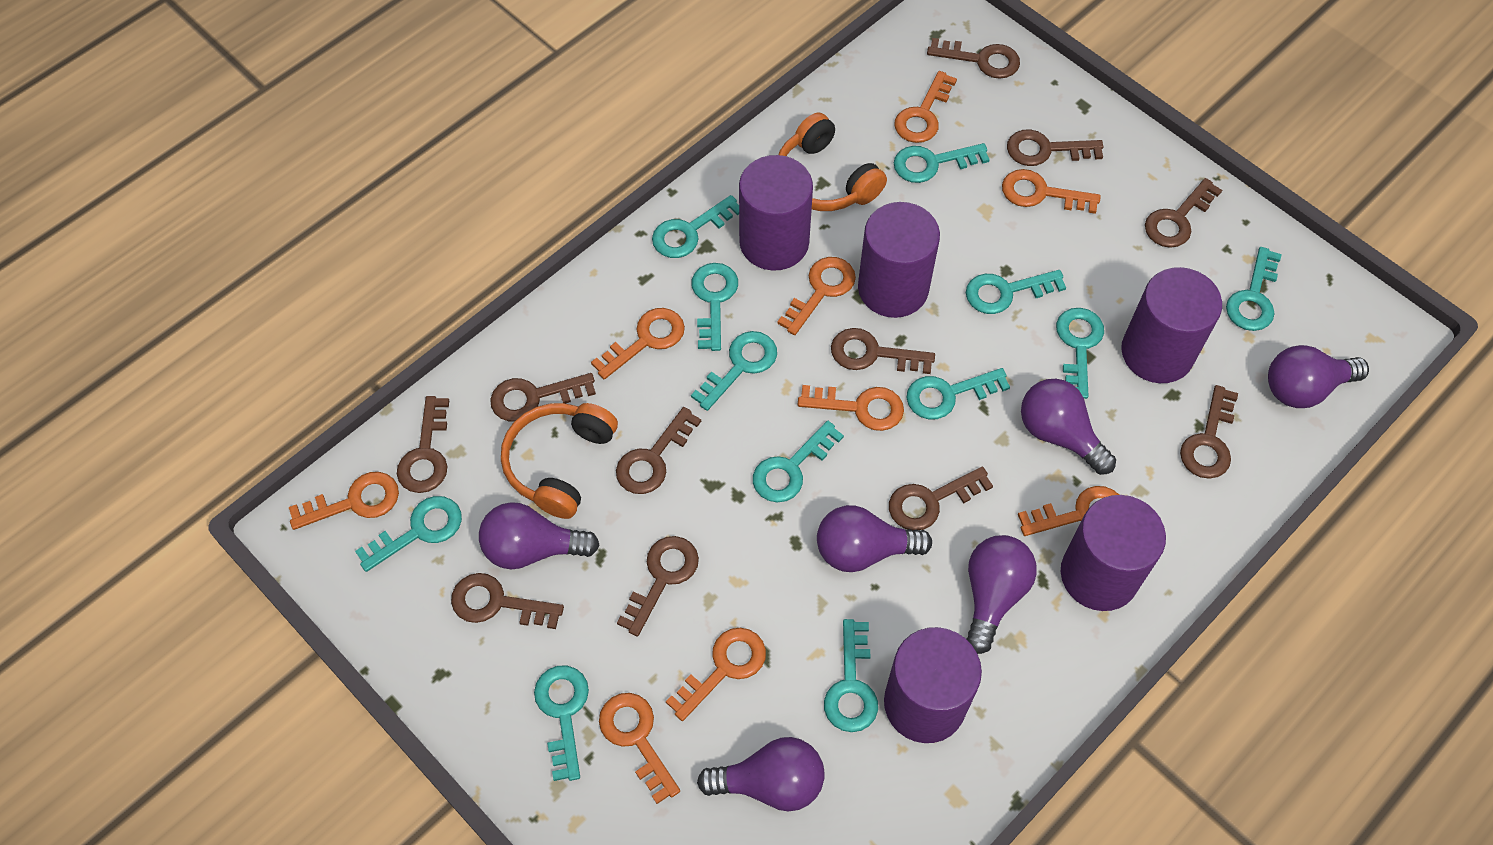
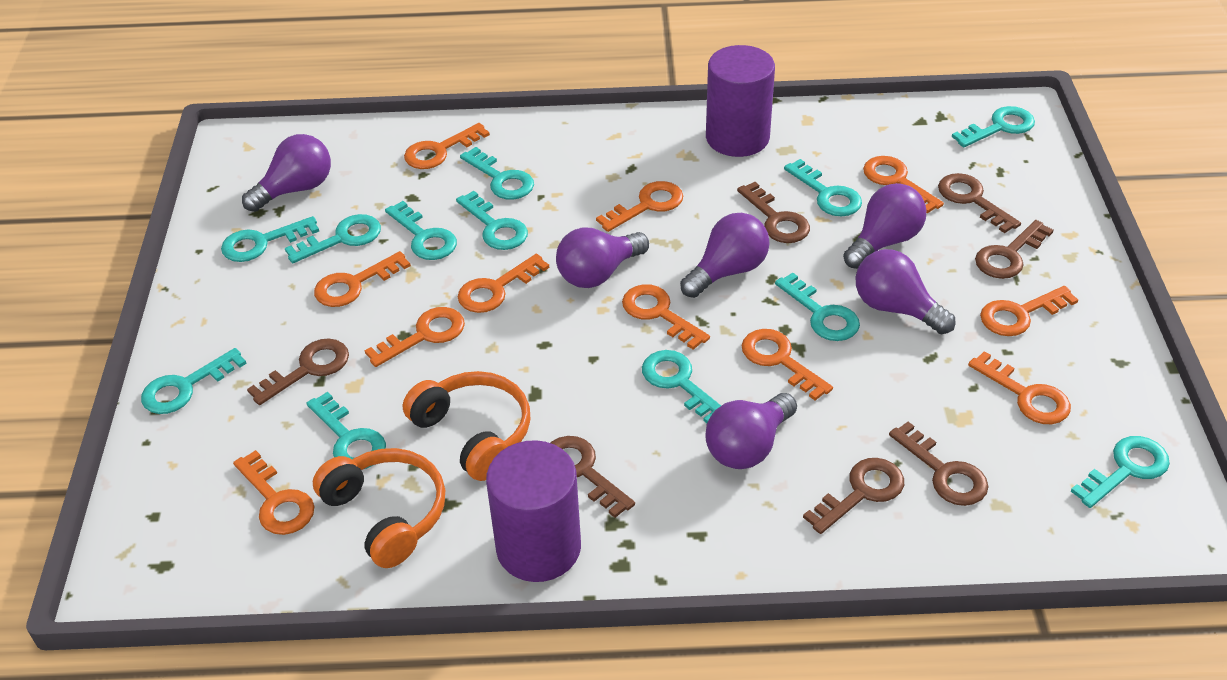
brown key: [397,396,449,493] [451,573,564,629] [490,373,596,422] [616,407,701,494] [617,536,699,637] [831,328,935,374] [889,466,993,530] [927,38,1020,79] [1007,129,1103,166] [1145,178,1222,248] [1180,385,1238,479] = 11 -> [247,338,349,405] [550,436,635,518] [737,182,810,243] [803,458,904,534] [889,422,988,506] [938,173,1021,233] [975,220,1053,279] = 7
orange key: [289,472,399,530] [591,308,685,379] [599,693,680,804] [666,628,766,721] [777,257,856,335] [798,385,904,431] [895,71,957,143] [1002,169,1101,214] [1018,486,1119,536] = 9 -> [233,450,314,535] [314,251,411,307] [365,307,465,367] [404,123,490,169] [458,254,549,313] [596,181,683,232] [622,284,710,350] [742,329,833,401] [863,156,944,213] [968,351,1071,424] [980,286,1078,336] = 11
purple cylinder: [739,155,813,271] [858,202,940,318] [884,627,982,743] [1061,495,1166,611] [1121,267,1222,383] = 5 -> [486,440,581,582] [706,45,775,157] = 2

